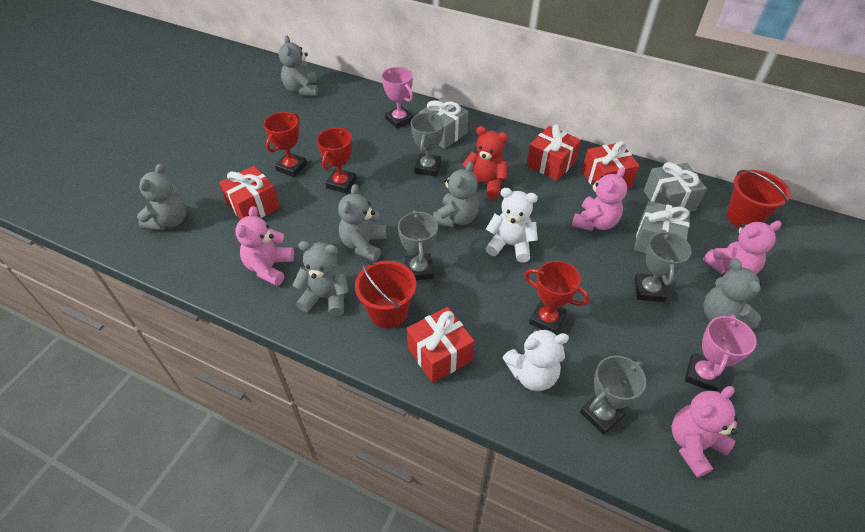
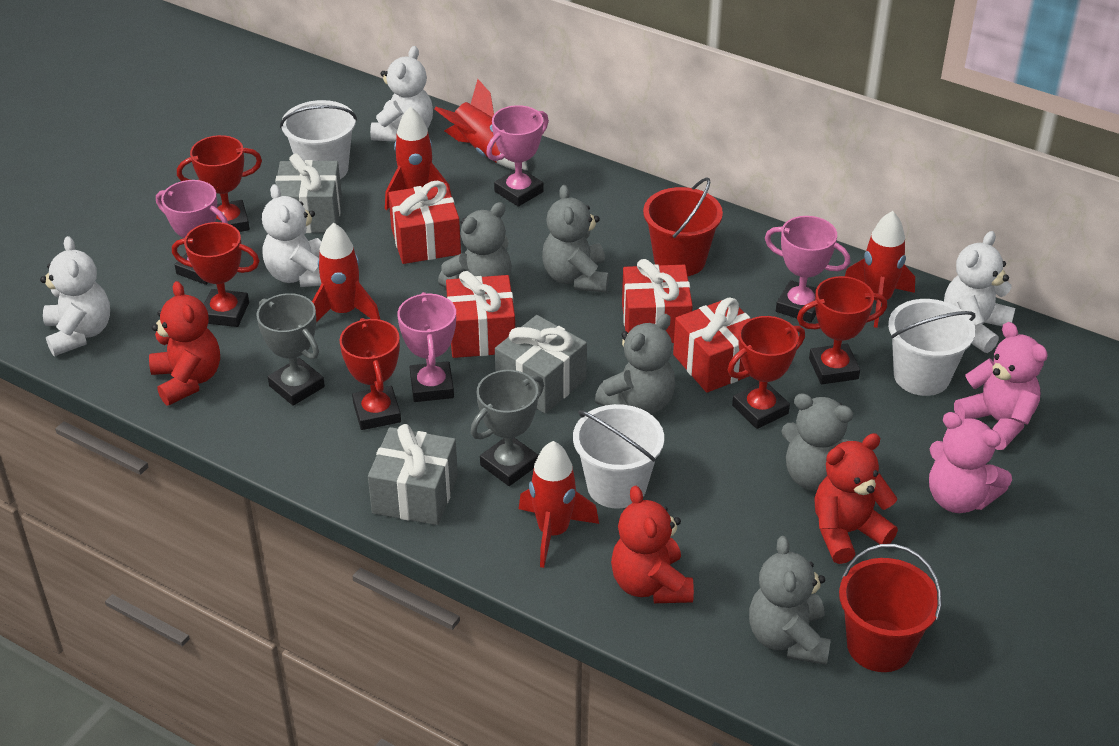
grey teddy bear: [137,163,187,230] [279,36,318,96] [293,241,349,317] [338,184,387,262] [433,162,479,227] [703,258,762,329] = 6 -> [438,202,512,288] [542,185,609,293] [595,314,675,414] [749,536,831,665] [781,393,853,491] = 5
grey trophy: [398,210,438,280] [411,112,445,176] [580,356,646,435] [634,230,692,302] = 4 -> [256,293,325,406] [471,370,544,486] = 2
pink teddy bear: [235,206,294,286] [572,167,627,231] [672,386,738,478] [703,221,782,275] = 4 -> [929,412,1012,513] [954,322,1048,450] = 2
pink trophy: [382,67,414,129] [685,315,756,391] = 2 -> [156,180,228,285] [397,292,456,402] [486,105,549,207] [765,216,850,323] = 4
red rocket: none = 0 -> [312,222,380,322] [385,107,451,210] [435,79,528,170] [519,441,599,568] [845,211,915,328] = 5
red teddy bear: [462,126,508,199] = 1 -> [149,281,220,405] [611,486,694,603] [814,433,898,564] = 3
red trophy: [264,112,307,177] [317,128,357,194] [524,261,589,334] = 3 -> [172,222,260,327] [177,135,262,232] [339,318,401,430] [728,316,805,429] [797,276,887,384] = 5
white bucket: none = 0 -> [280,100,357,179] [573,404,664,509] [888,299,976,396] = 3
white teddy bear: [485,188,538,263] [503,327,569,391] = 2 -> [40,236,110,356] [262,184,321,287] [370,46,433,142] [944,231,1015,353] = 4

